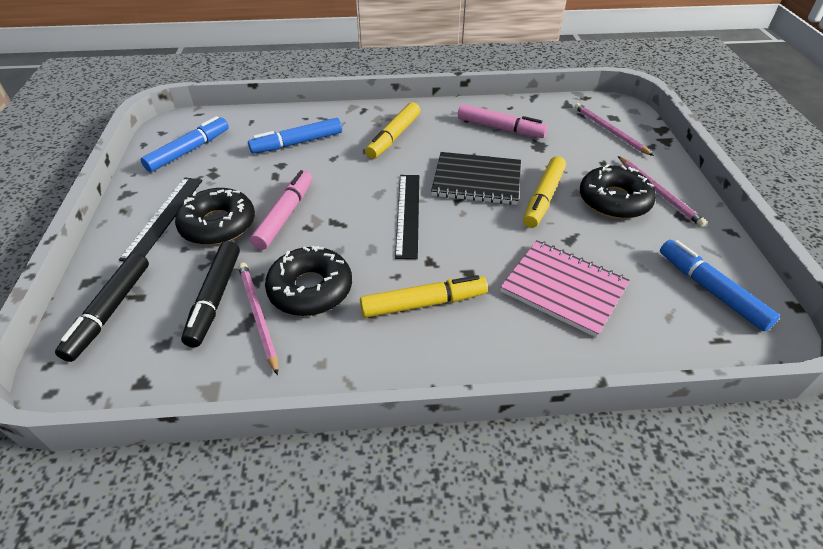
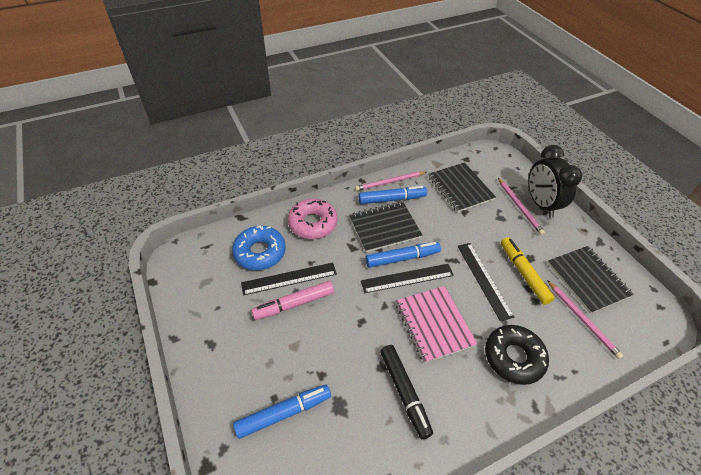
black clock: none = 0 -> [529,145,582,218] = 1
black donut: [175,188,255,245] [265,246,352,316] [580,164,656,219] = 3 -> [485,325,549,385] = 1
black marker: [55,253,149,362] [181,241,240,348] = 2 -> [380,345,433,439] = 1
black notebook: [431,152,521,205] = 1 -> [349,202,422,252] [428,162,496,213] [547,246,634,314] = 3
black ruler: [119,178,203,261] [395,175,419,259] = 2 -> [241,263,337,295] [361,264,454,293] [457,243,514,321] = 3
blue donut: none = 0 -> [232,225,286,270] = 1
pink donut: none = 0 -> [288,199,337,239] = 1
pink marker: [250,170,312,250] [458,104,548,138] = 2 -> [251,281,334,320] = 1
yellow marker: [360,275,488,318] [365,102,420,159] [523,156,566,228] = 3 -> [501,237,555,305] = 1

